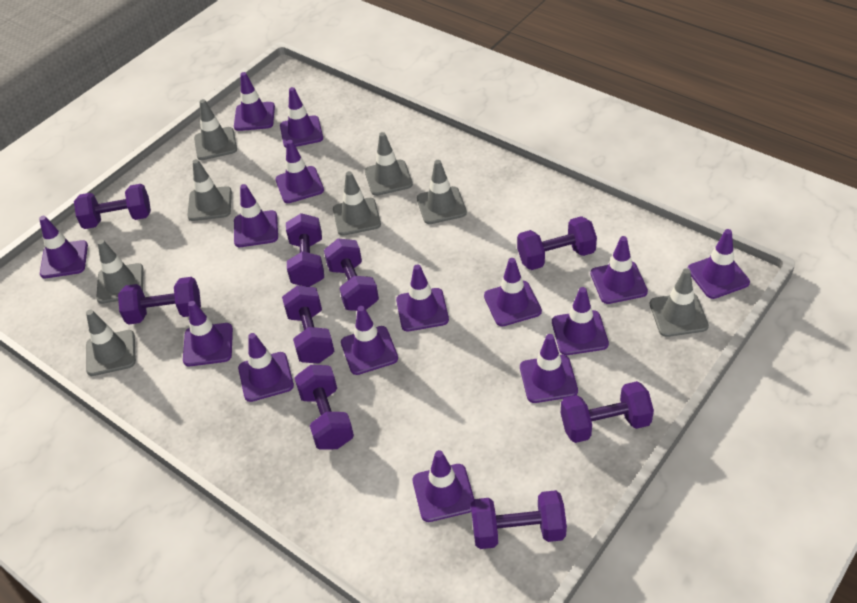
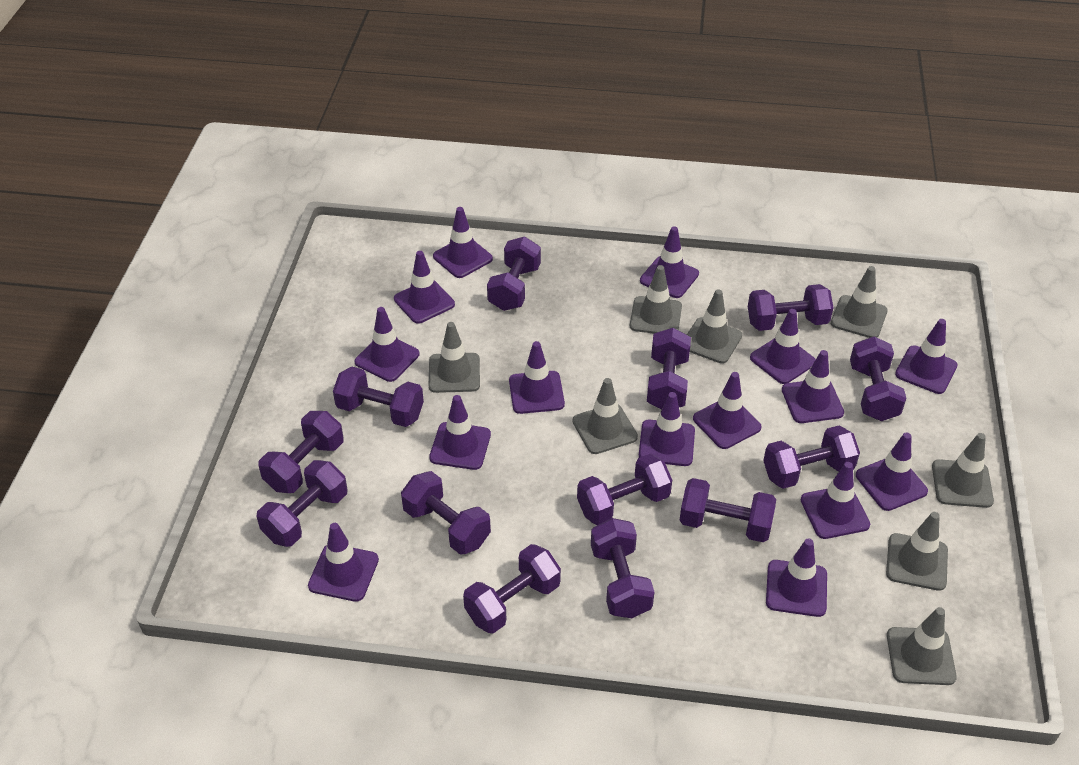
purple dumbbell: [74,184,151,229] [118,277,201,325] [282,285,335,364] [286,213,324,287] [295,365,354,450] [324,238,379,311] [471,490,567,549] [517,216,597,270] [561,381,654,443] = 9 -> [257,460,347,547] [259,411,344,493] [333,367,424,427] [401,471,491,555] [463,544,561,634] [487,237,541,311] [577,454,672,525] [591,518,654,618] [647,328,691,409] [679,478,776,542] [748,284,833,331] [763,426,860,489] [850,336,906,421] = 13

